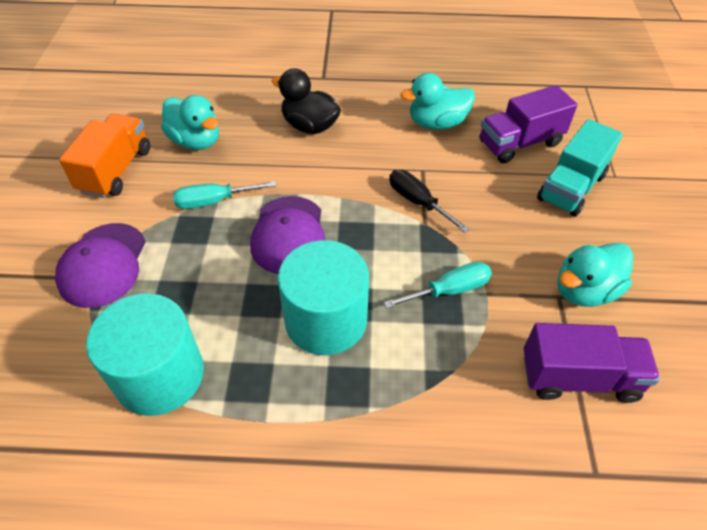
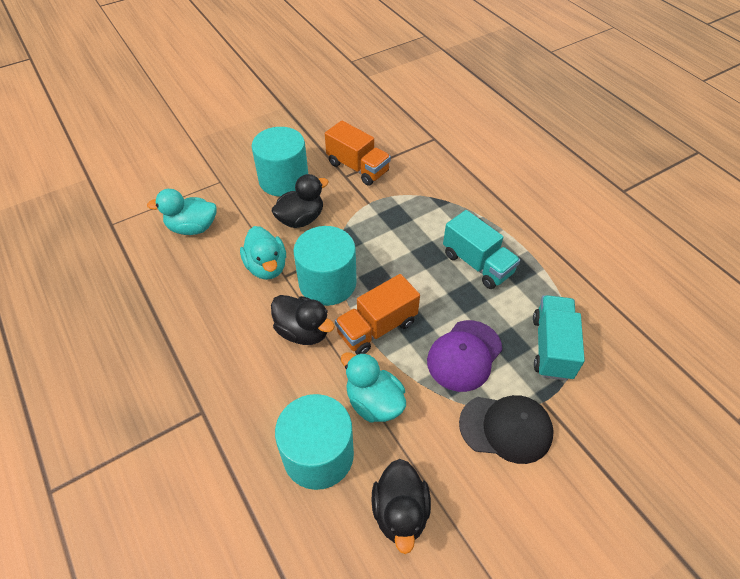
black cap: none = 0 -> [459,395,554,464] = 1
black duck: [272,68,341,134] = 1 -> [271,174,329,228] [271,295,335,345] [371,459,431,554] = 3
black screwdriver: [389,170,470,233] = 1 -> none = 0
orange truck: [59,113,150,198] = 1 -> [325,120,391,186] [335,274,420,355] = 2
purple cap: [55,223,146,308] [250,196,325,274] = 2 -> [427,320,502,392] = 1
purple truck: [480,85,577,163] [524,323,660,403] = 2 -> none = 0
turquoise cylinder: [86,293,204,416] [278,240,369,355] = 2 -> [252,127,308,197] [275,394,354,490] [293,226,357,306] = 3
turquoise screwdriver: [173,181,277,209] [384,262,492,309] = 2 -> none = 0
turquoise truck: [537,119,623,217] = 1 -> [443,210,520,289] [533,295,585,381] = 2

